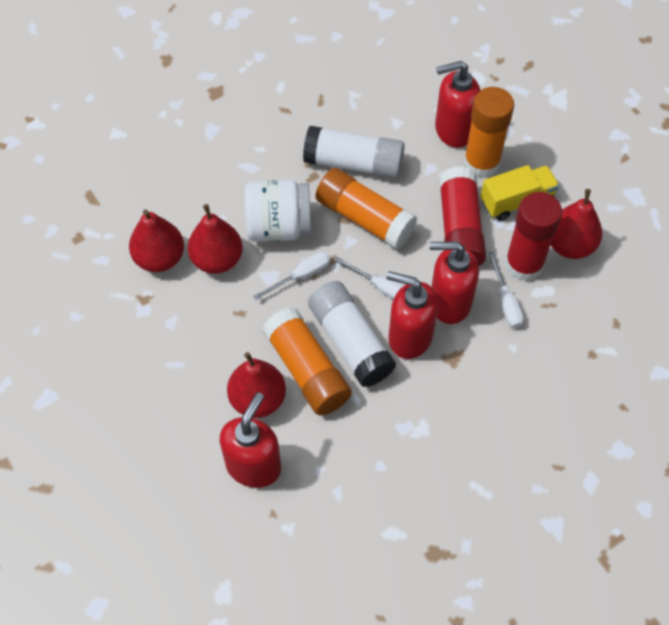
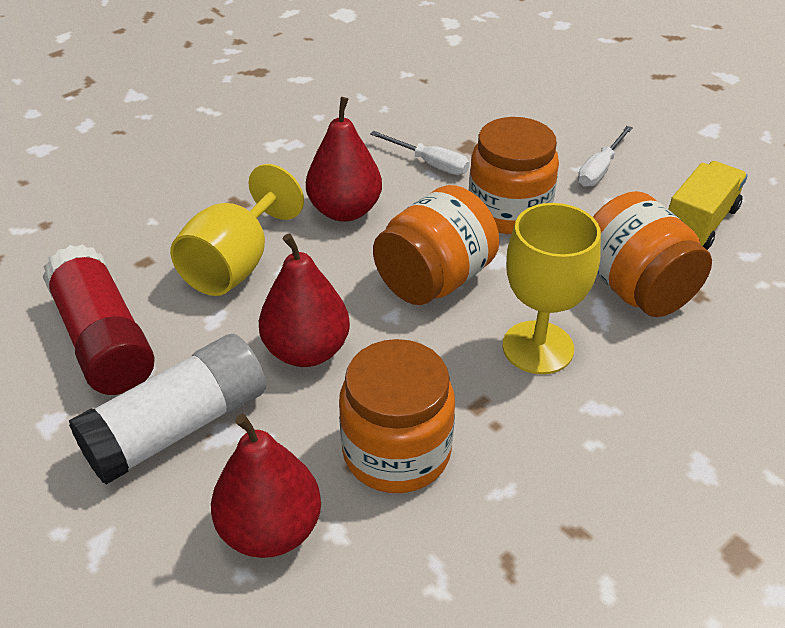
orange glue stick: [262,307,352,415] [315,168,418,249] [464,87,514,178] = 3 -> none = 0
orange jar: none = 0 -> [339,339,455,493] [373,185,499,305] [469,117,559,234] [593,191,712,317] = 4
red glue stick: [439,166,486,266] [505,192,562,281] = 2 -> [43,244,155,395] = 1
red pear: [129,209,184,272] [188,204,243,274] [227,352,286,418] [551,189,602,259] = 4 -> [211,414,321,558] [259,233,350,367] [306,97,382,222] = 3
red soap dispenser: [220,392,281,488] [386,271,438,359] [430,242,479,324] [435,61,481,148] = 4 -> none = 0
white glue stick: [303,126,405,179] [308,281,397,387] = 2 -> [69,334,266,485] = 1
white jar: [245,180,311,242] = 1 -> none = 0
white screwdriver: [253,252,331,300] [334,257,404,300] [488,251,524,328] = 3 -> [370,131,469,175] [578,126,633,187] = 2
yellow goblet: none = 0 -> [170,164,304,296] [502,203,601,374] = 2

